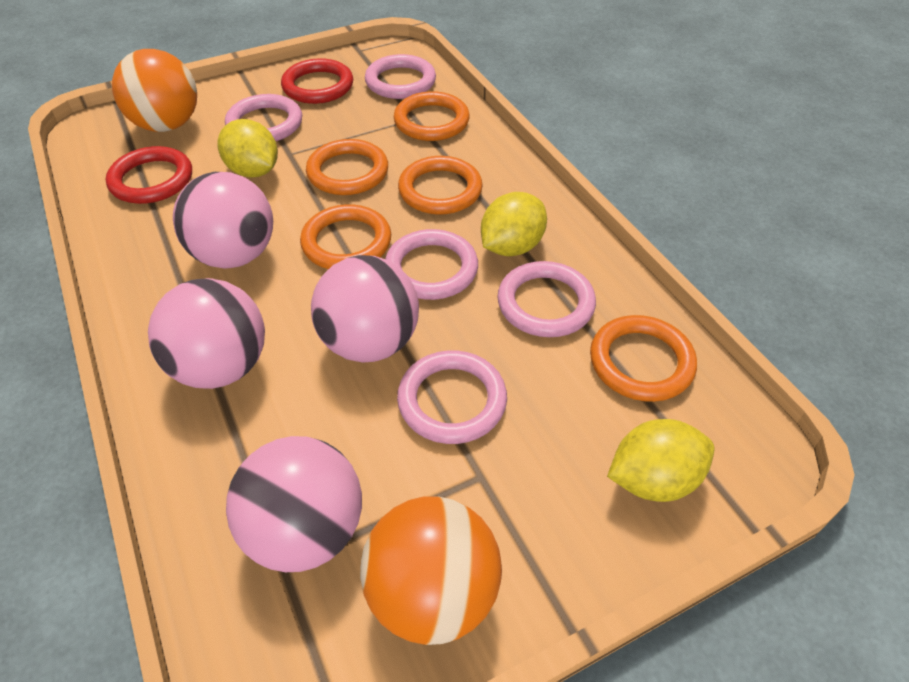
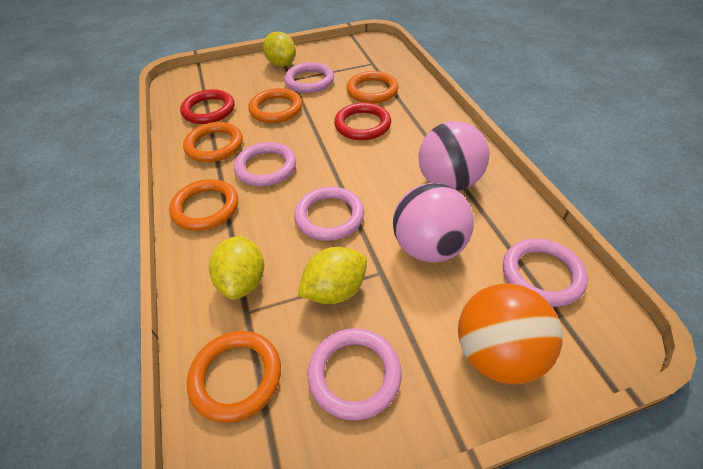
orange ball: [112,49,197,132] [360,496,502,645] = 2 -> [458,283,563,385] = 1
pink ball: [148,278,265,389] [173,172,273,269] [226,436,362,572] [311,255,419,363] = 4 -> [393,183,474,263] [418,121,489,191] = 2

